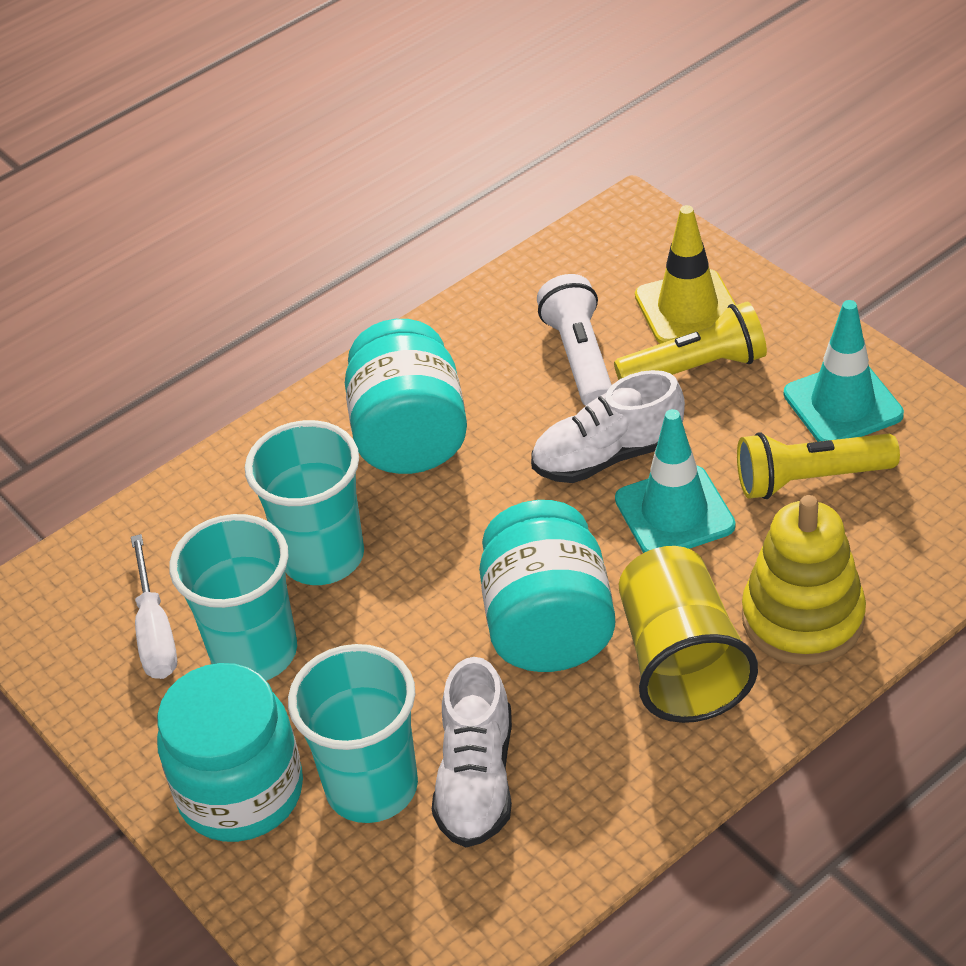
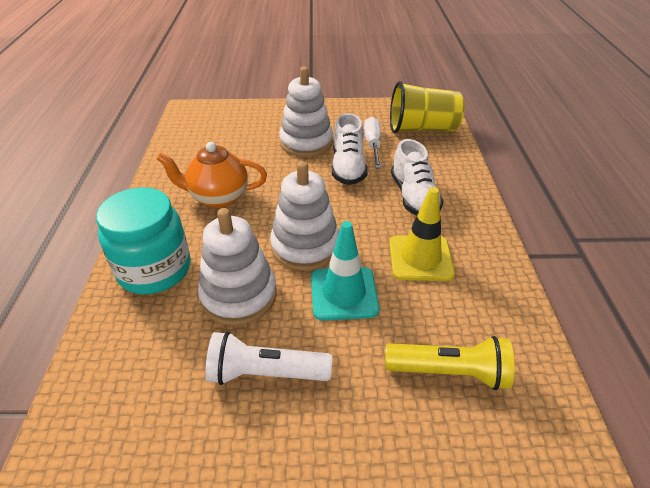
orange teapot: none = 0 -> [157,142,267,208] = 1
turquoise cup: [169,514,297,681] [245,420,364,585] [288,644,418,823] = 3 -> none = 0
turquoise jar: [157,663,303,842] [345,319,467,474] [479,500,615,672] = 3 -> [96,187,191,294] = 1
turquoise traffic cone: [615,409,735,553] [784,300,904,442] = 2 -> [311,221,379,321] = 1
white stacking toy: none = 0 -> [198,208,277,325] [270,161,339,271] [279,67,333,157] = 3
yellow flashlight: [614,301,767,380] [737,432,900,499] = 2 -> [385,336,514,390] = 1
yellow stacking toy: [742,495,866,665] = 1 -> none = 0

